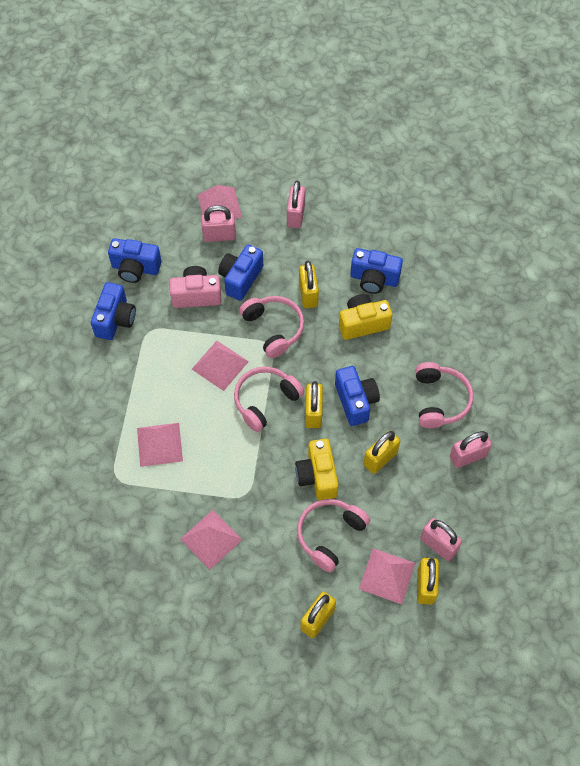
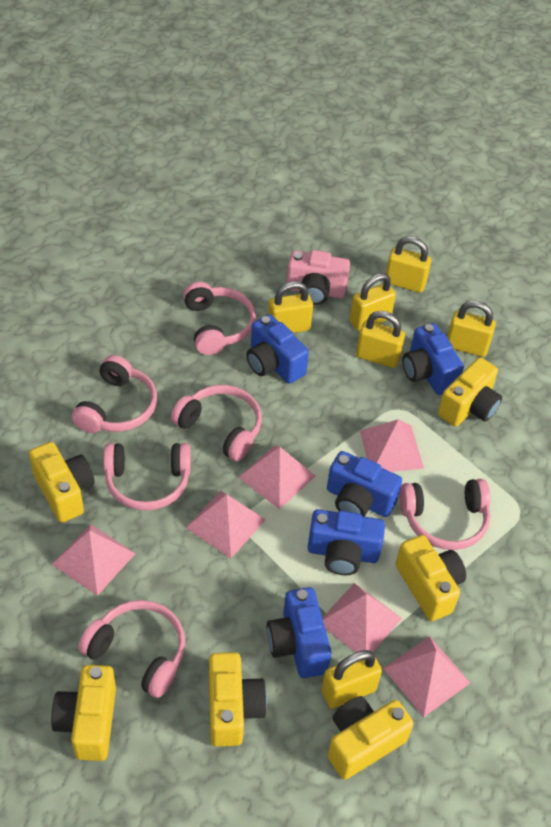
pink headphones: [234,367,304,432] [239,296,304,358] [297,499,370,572] [416,362,474,428] = 4 -> [72,355,157,433] [78,600,185,698] [103,443,191,511] [171,385,262,461] [183,282,256,355] [399,479,490,550] = 6
pink padlock: [201,205,236,242] [287,181,305,228] [420,518,462,561] [450,431,492,468] = 4 -> none = 0
pink pyramid: [137,423,183,467] [180,510,243,570] [192,341,249,391] [198,185,242,219] [359,548,415,604] = 5 -> [52,524,136,596] [186,491,266,558] [238,445,316,509] [322,583,402,652] [360,419,424,472] [383,636,470,717] = 6
yellow camera: [295,439,338,500] [339,294,392,340] = 2 -> [29,442,95,523] [51,665,116,761] [209,652,267,747] [327,696,414,780] [396,535,466,621] [438,357,502,427] = 6
yellow padlock: [299,261,319,308] [300,592,336,638] [305,381,323,428] [363,431,400,474] [417,558,439,605] = 5 -> [268,281,313,333] [321,650,382,709] [349,273,396,331] [356,311,405,368] [386,236,431,293] [447,300,496,357] = 6

